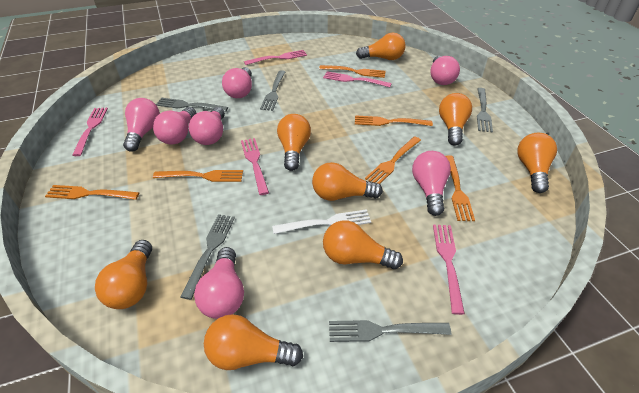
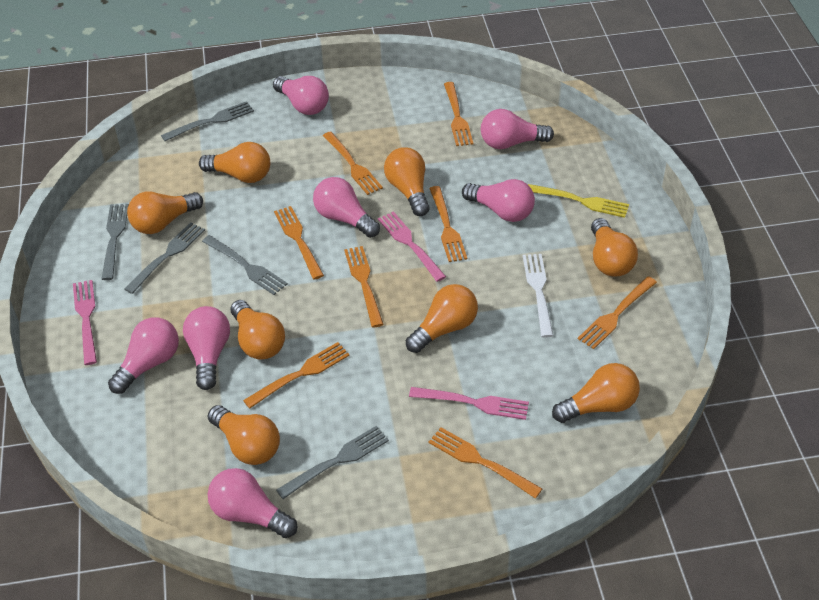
orange fork: [45,185,139,200] [153,170,243,182] [319,65,386,78] [355,115,433,126] [365,136,421,184] [446,155,475,221] = 6 -> [243,342,350,409] [274,206,324,279] [323,132,383,195] [344,246,384,327] [429,186,467,262] [429,427,542,498] [444,82,473,146] [578,276,657,349] = 8
pink fork: [72,108,108,156] [241,138,269,195] [244,50,307,65] [323,71,392,87] [433,225,465,315] = 5 -> [73,280,97,365] [378,211,446,282] [409,387,529,420] = 3
yellow fork: none = 0 -> [528,184,629,218] = 1

